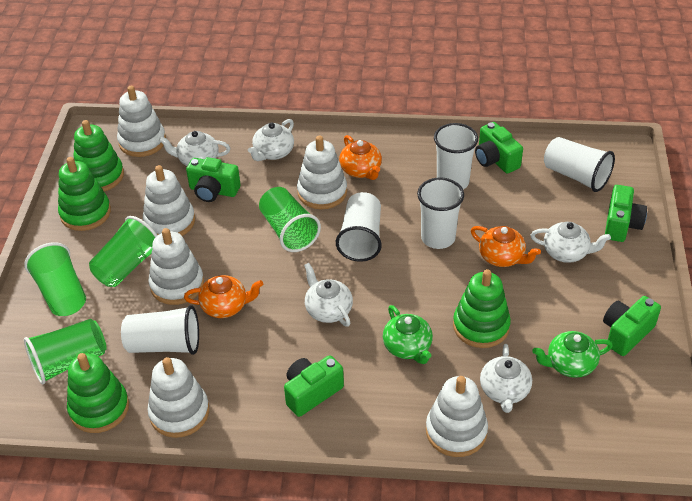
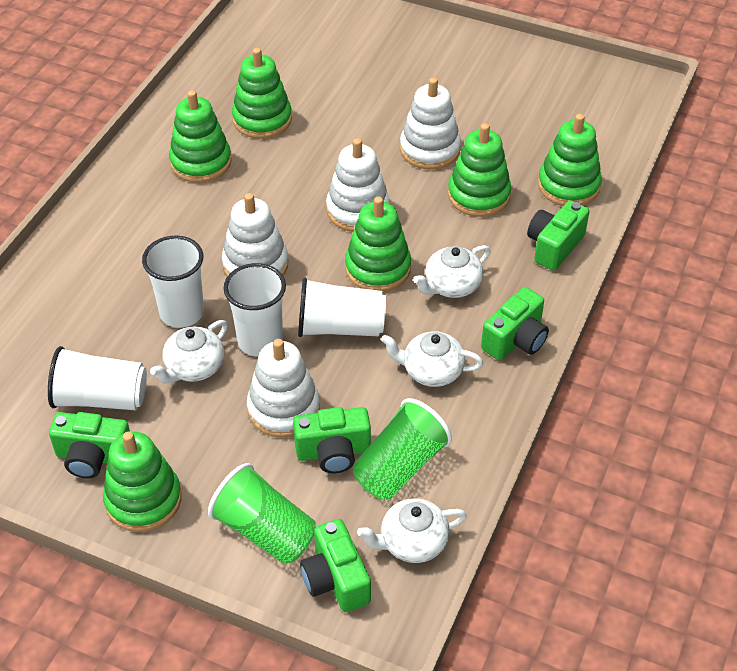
green cup: [24,242,86,316] [24,319,107,384] [89,216,158,287] [259,187,321,252] = 4 -> [208,463,316,564] [353,398,452,500] = 2
green stacking toy: [58,157,111,231] [67,353,129,433] [74,120,124,191] [453,269,511,348] = 4 -> [103,431,182,532] [169,90,232,183] [232,48,292,139] [345,197,411,292] [448,123,511,217] [538,114,602,206] = 6
green teapot: [383,305,433,364] [532,331,613,378] = 2 -> none = 0
orange teapot: [184,275,263,318] [339,135,382,180] [471,226,541,267] = 3 -> none = 0
white cup: [121,305,199,355] [336,192,382,262] [417,177,464,249] [434,123,478,189] [544,137,615,192] = 5 -> [48,346,147,410] [142,236,204,328] [224,263,286,356] [298,278,386,337] = 4
white stacking toy: [117,86,166,157] [143,165,195,236] [148,228,204,305] [148,357,209,438] [297,136,347,209] [426,376,488,457] = 6 -> [222,193,288,276] [247,339,320,438] [326,138,390,232] [400,78,461,170] = 4
white teapot: [159,131,230,166] [248,119,294,161] [304,263,353,327] [480,344,532,413] [530,222,611,263] = 5 -> [150,320,228,383] [357,498,467,563] [381,331,483,387] [413,245,490,298] = 4

